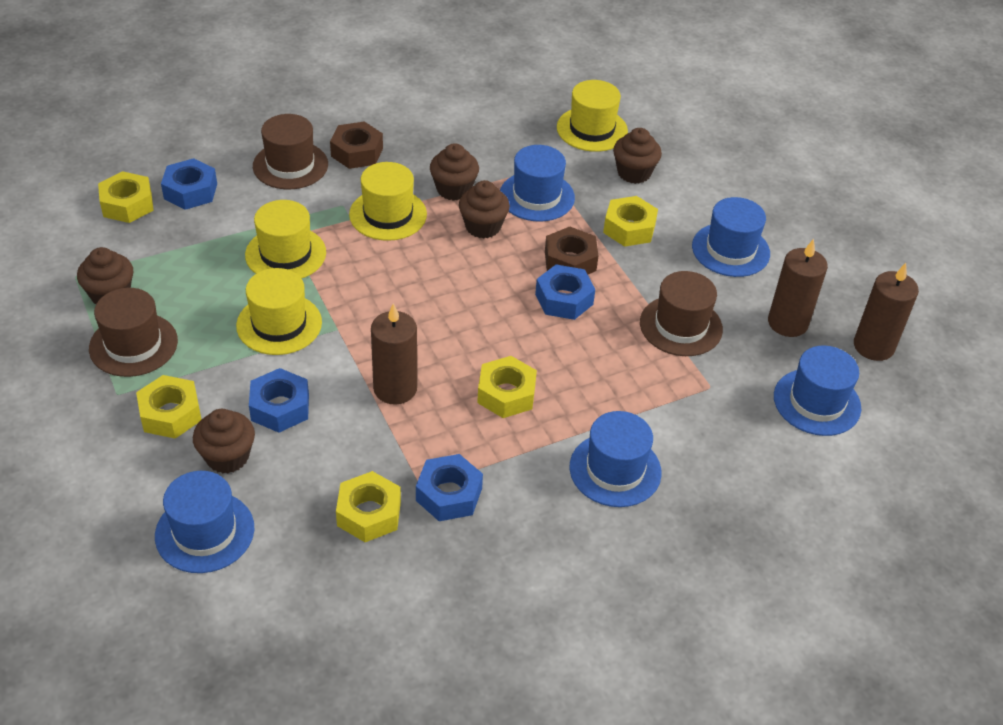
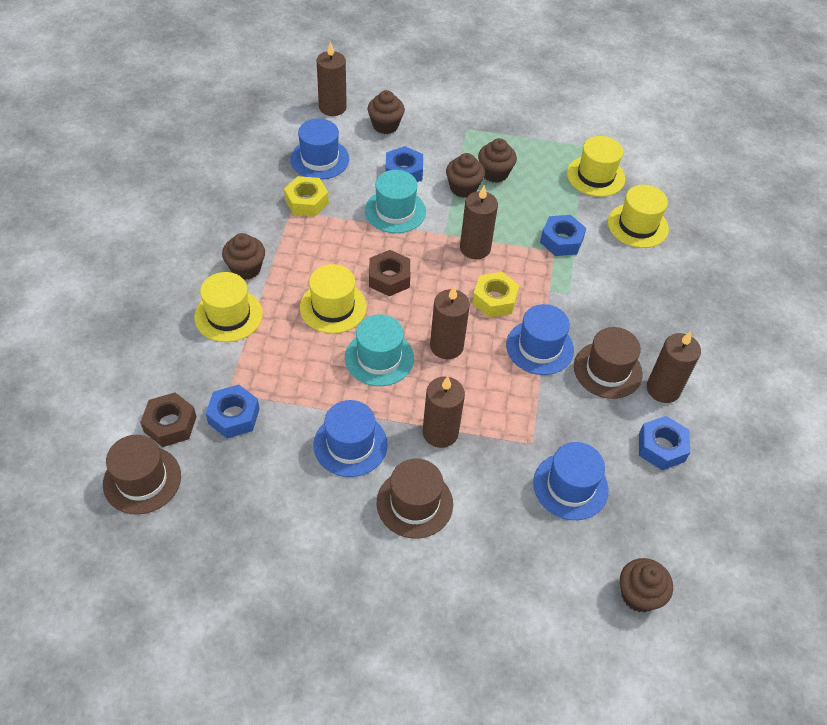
blue hat: [155,471,255,573] [500,145,575,222] [570,411,662,507] [692,197,770,277] [774,346,861,436] = 5 -> [290,119,349,180] [313,400,388,477] [506,304,574,375] [533,442,609,520] = 4
brown candle: [371,303,417,404] [768,239,828,337] [854,263,919,361] = 3 -> [317,42,347,116] [423,376,465,448] [430,286,470,359] [460,185,498,259] [647,331,701,403] = 5
turquoise hat: none = 0 -> [345,314,414,386] [365,170,426,233] = 2
yellow nut: [98,171,154,223] [136,375,202,439] [336,471,401,542] [477,356,537,418] [603,196,658,247] = 5 -> [284,176,329,217] [472,272,520,317] = 2

